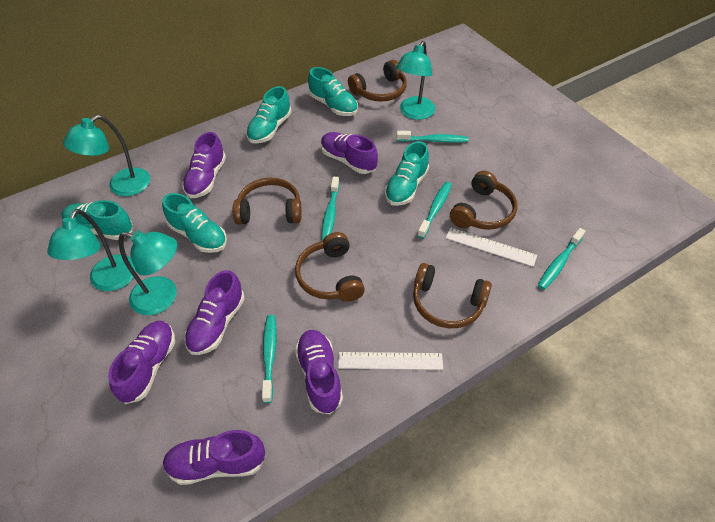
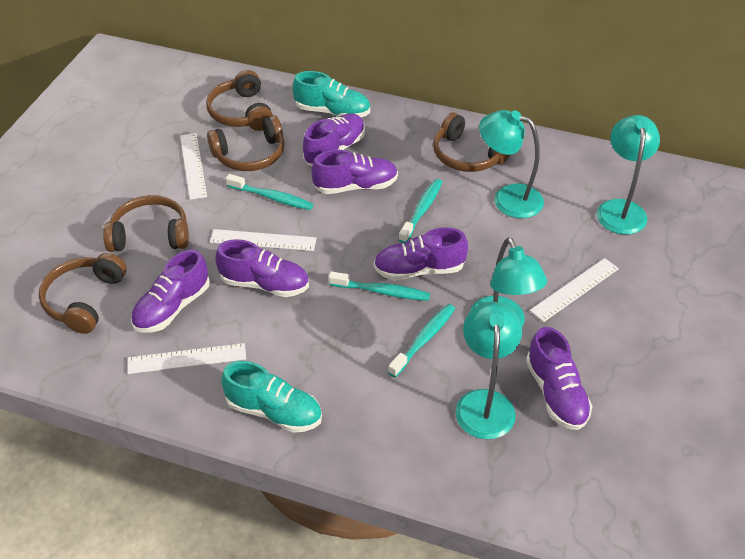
turquoise shoe: [62,200,133,240] [162,193,227,253] [246,86,292,144] [308,67,358,116] [385,141,429,206] = 5 -> [221,361,322,433] [293,71,370,117] = 2
turquoise toothbrush: [262,315,276,403] [322,177,340,241] [397,131,468,143] [417,182,452,239] [538,228,585,290] = 5 -> [226,174,313,210] [329,271,430,301] [388,304,455,377] [399,179,442,243] = 4
white ruler: [338,352,443,370] [446,227,537,267] = 2 -> [127,343,246,374] [180,133,207,200] [210,229,316,251] [530,258,619,322] = 4

